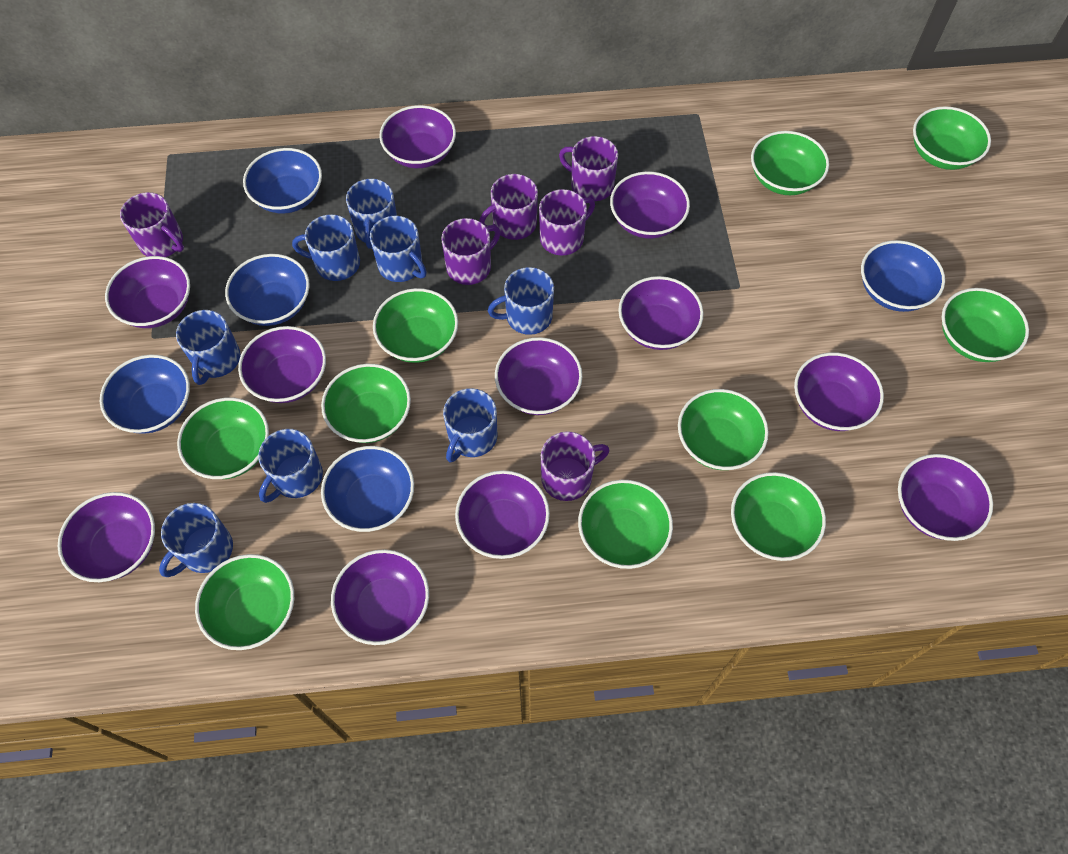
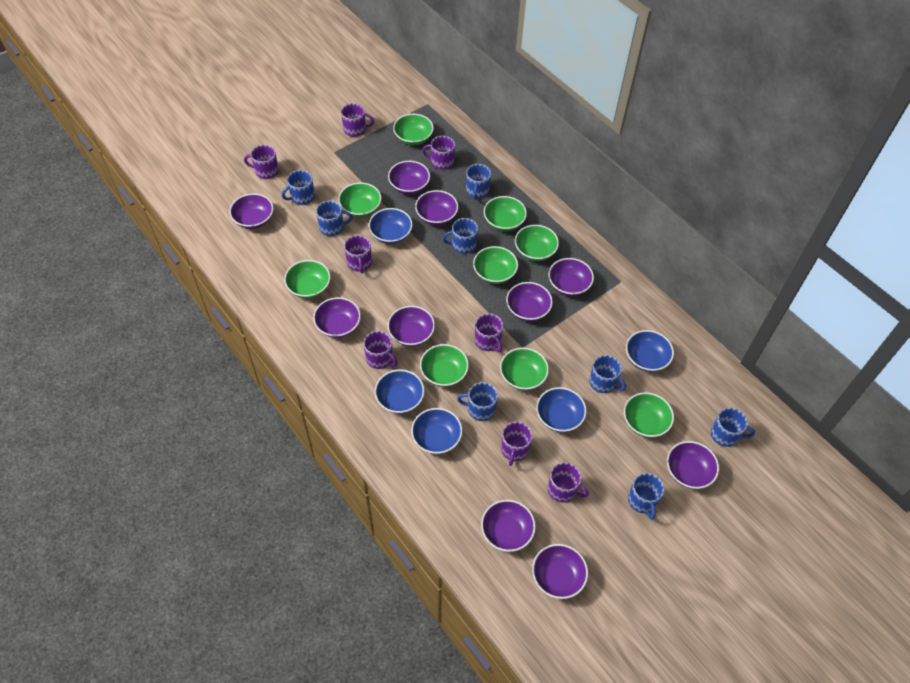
green bowl: [177,398,269,479] [195,554,294,650] [321,364,411,443] [373,288,458,363] [578,480,673,569] [678,389,769,470] [731,472,826,561] [751,131,829,195] [913,106,991,170] [942,288,1029,362] = 10 -> [284,260,330,299] [338,182,381,217] [393,114,434,145] [420,344,469,387] [473,246,518,284] [484,196,527,231] [500,348,549,390] [515,225,559,261] [624,392,674,438] = 9
purple bowl: [58,492,155,582] [105,256,190,328] [238,326,326,403] [331,549,429,645] [379,105,456,168] [455,470,550,559] [495,337,582,415] [610,171,690,239] [618,276,704,350] [794,352,884,431] [898,454,993,541] = 11 -> [229,193,273,229] [313,297,361,338] [387,306,435,347] [388,161,430,195] [415,190,458,225] [481,500,536,552] [506,282,553,321] [532,544,588,599] [548,258,594,296] [667,441,719,489] = 10
purple mug: [120,192,184,257] [441,218,500,285] [479,174,538,240] [539,189,595,255] [541,431,609,501] [559,136,618,201] = 6 -> [244,145,279,179] [341,103,374,137] [344,235,372,273] [364,331,397,369] [422,136,455,170] [475,313,503,352] [501,421,533,466] [548,462,589,503] = 8

